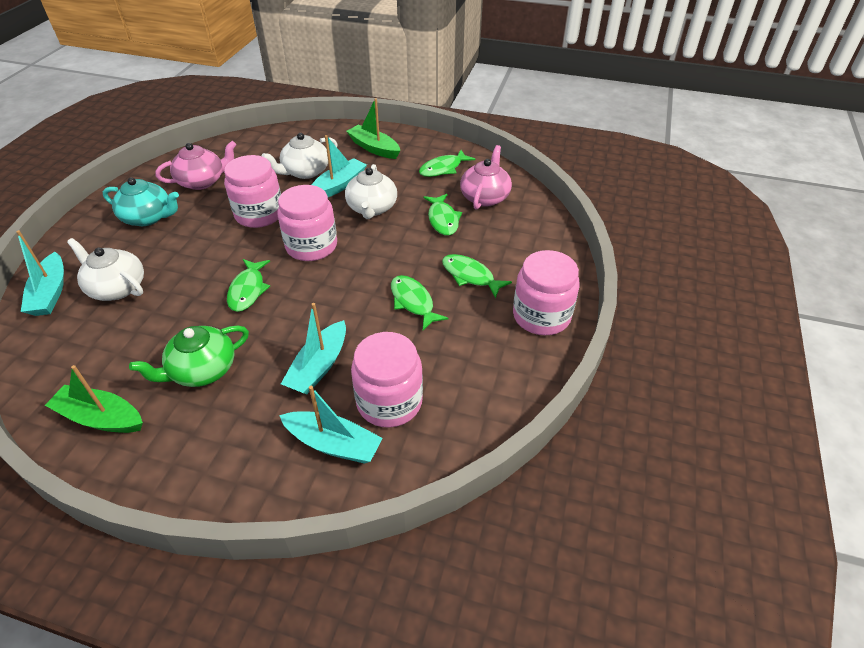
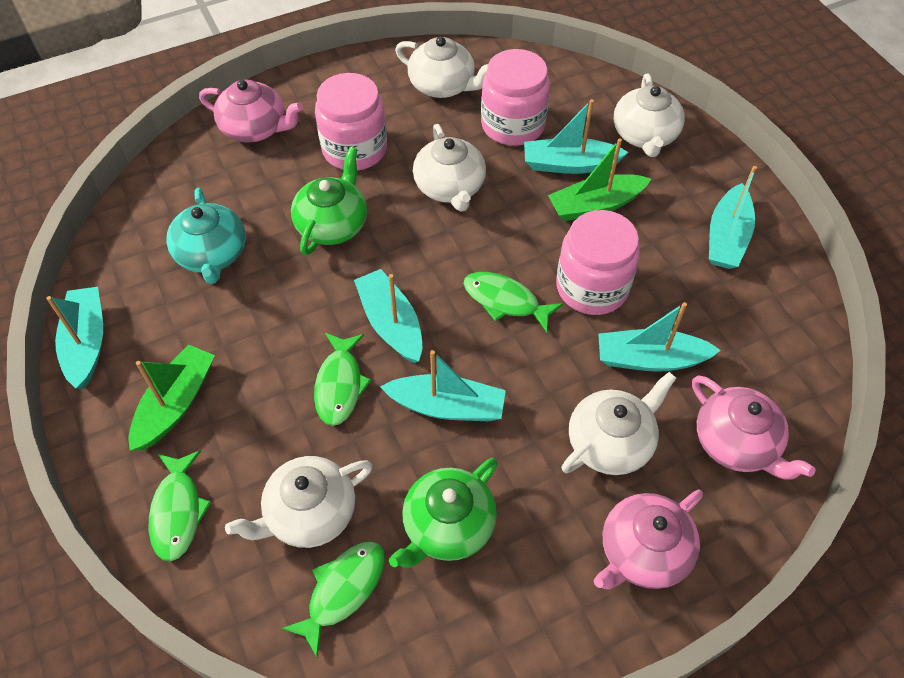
green fish: [227,259,270,312] [391,275,449,330] [419,150,475,177] [424,194,462,236] [442,254,512,298] = 5 -> [149,450,212,562] [281,541,385,657] [314,333,372,426] [463,272,563,333] = 4
green teapot: [129,325,249,387] = 1 -> [291,147,367,255] [389,458,498,568] = 2
pink jar: [224,155,281,228] [277,185,337,261] [351,332,423,428] [513,250,580,335] = 4 -> [315,73,387,171] [481,49,550,146] [556,210,640,315] = 3
pink teapot: [155,141,237,190] [460,145,512,210] = 2 -> [199,80,303,142] [594,490,703,590] [692,375,815,480] = 3
turquoise boat: [16,230,64,316] [279,386,383,464] [281,303,346,395] [312,135,367,197] = 4 -> [46,287,103,389] [354,269,422,363] [380,350,506,421] [524,99,629,174] [598,302,721,372] [709,166,757,269] = 6
white teapot: [67,238,144,301] [262,133,338,179] [345,164,397,219] = 3 -> [225,456,373,548] [395,36,488,98] [413,124,486,212] [562,372,676,475] [614,73,685,157] = 5

